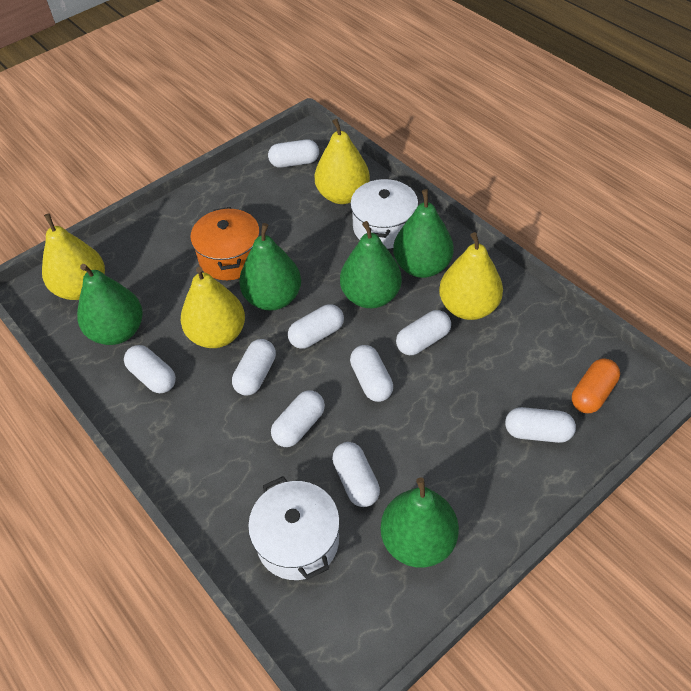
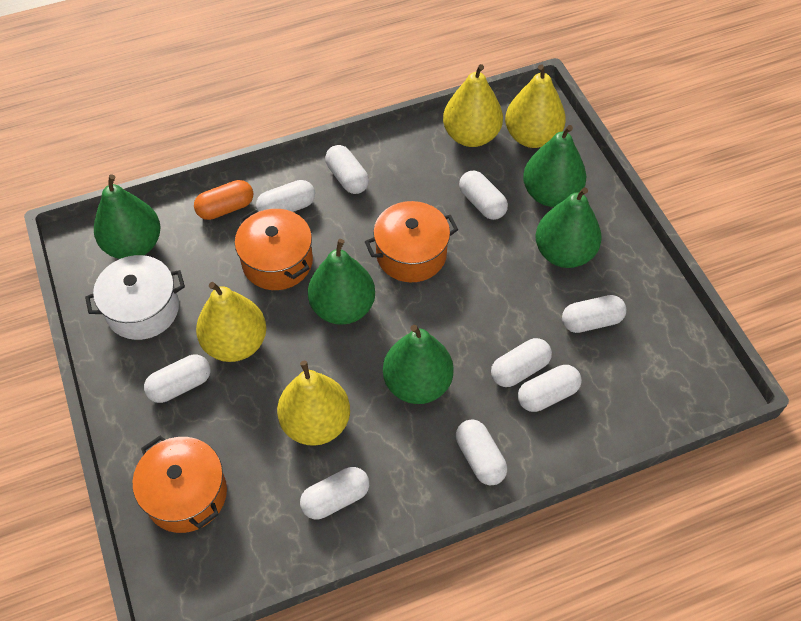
orange pot: [190,207,260,280] = 1 -> [132,436,227,533] [235,209,313,290] [365,201,458,282] = 3
white pot: [248,476,340,580] [350,178,418,249] = 2 -> [85,255,185,340] = 1

